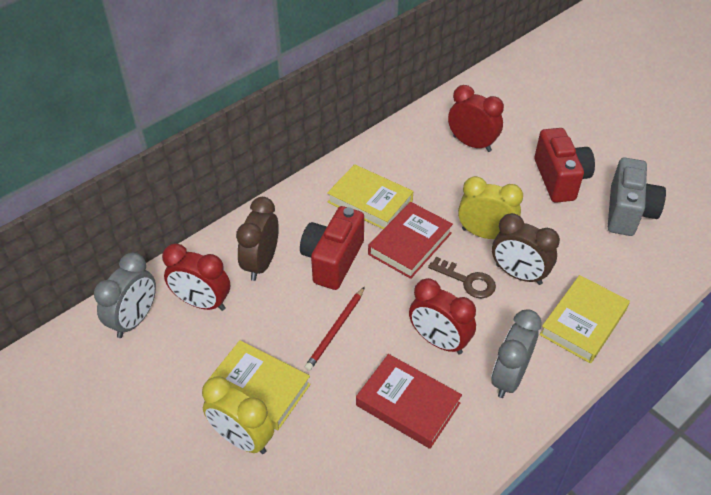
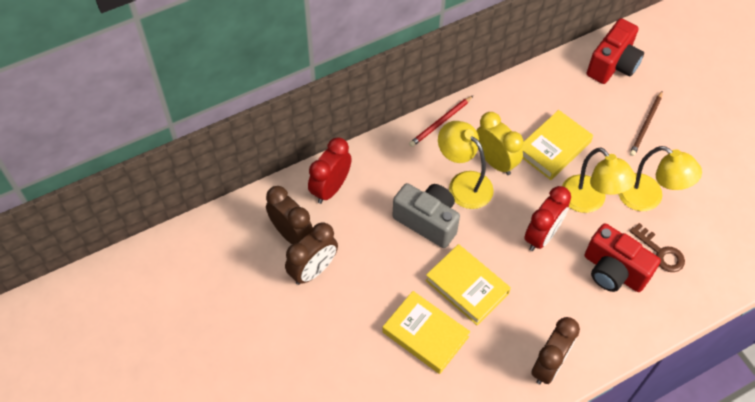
brown clock: [236,197,279,281] [492,213,560,285] = 2 -> [266,186,313,245] [285,222,338,285] [531,317,580,384] = 3
brown pencil: none = 0 -> [630,90,663,156] = 1
grey clock: [94,253,156,338] [491,309,542,398] = 2 -> none = 0
red book: [356,354,462,449] [368,202,453,279] = 2 -> none = 0
red clock: [162,244,230,311] [409,278,476,355] [448,85,504,152] = 3 -> [308,138,352,204] [524,186,571,251] = 2
yellow clock: [202,376,274,454] [458,176,523,239] = 2 -> [476,112,524,175] = 1
yellow lamp: none = 0 -> [438,121,494,209] [562,147,636,213] [618,146,702,211] = 3

